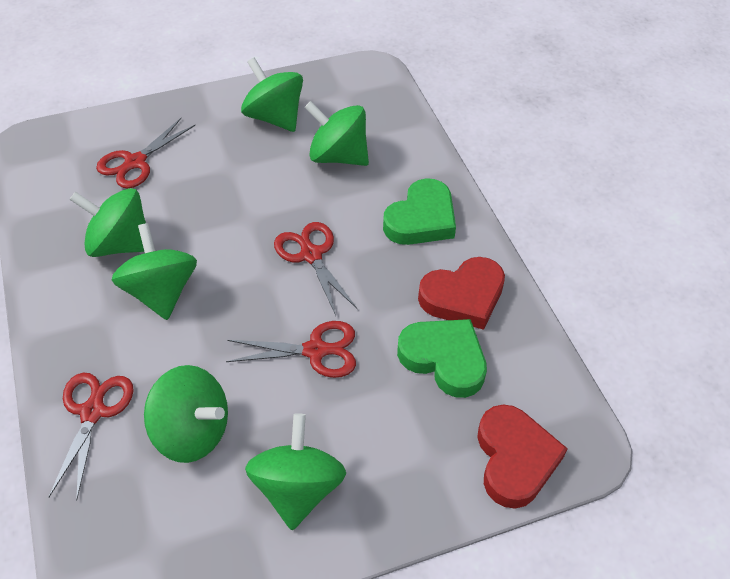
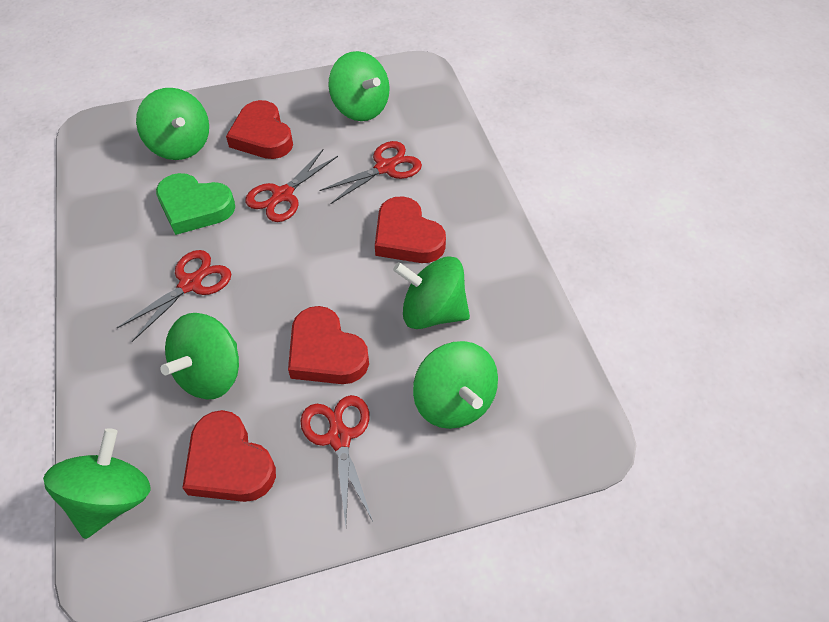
green heart: [383,178,456,245] [397,319,487,398] = 2 -> [156,173,235,235] = 1
red heart: [418,257,505,330] [477,404,568,509] = 2 -> [182,410,276,502] [226,100,293,159] [288,306,369,384] [375,196,446,263] = 4

